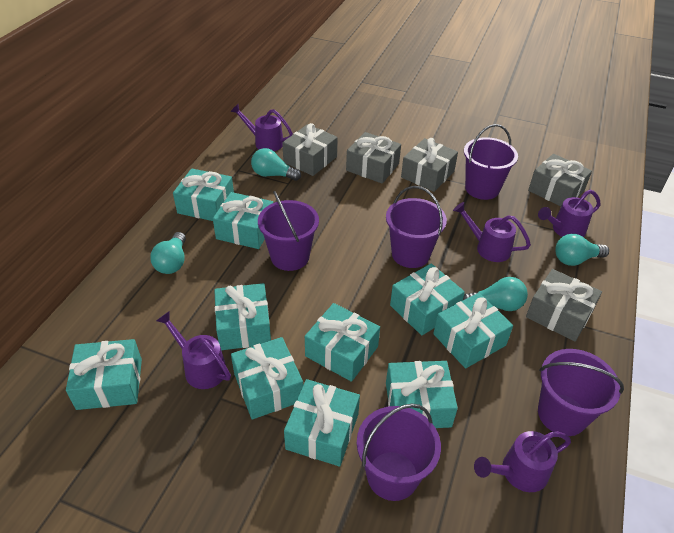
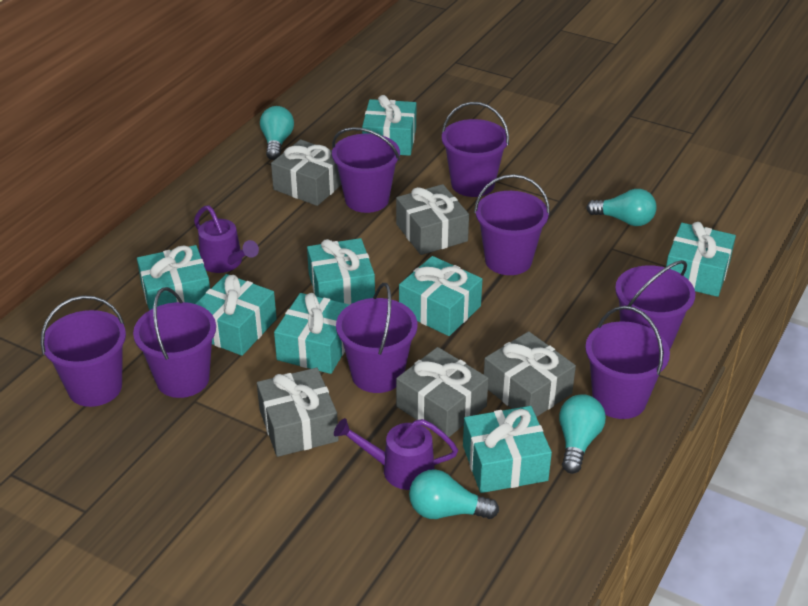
purple bucket: [258,191,319,271] [357,404,441,501] [386,186,447,268] [464,124,518,200] [538,349,624,436] = 5 -> [40,295,126,407] [133,287,216,398] [332,127,400,213] [336,283,417,393] [442,102,509,197] [474,174,550,275] [585,306,670,419] [615,260,695,350] = 8
purple watering can: [156,311,231,389] [230,104,293,151] [453,202,531,262] [474,431,571,492] [538,190,601,237] = 5 -> [194,205,259,273] [334,418,458,490] = 2
turquoise gift: [66,339,142,410] [173,168,234,221] [213,192,273,249] [214,283,271,350] [231,337,303,419] [284,379,360,467] [305,303,380,382] [386,361,458,428] [390,263,465,335] [433,293,513,368] = 10 -> [137,245,210,310] [196,274,277,356] [274,293,350,374] [307,238,375,305] [362,95,416,156] [399,256,482,336] [463,406,552,493] [666,222,736,297] = 8

